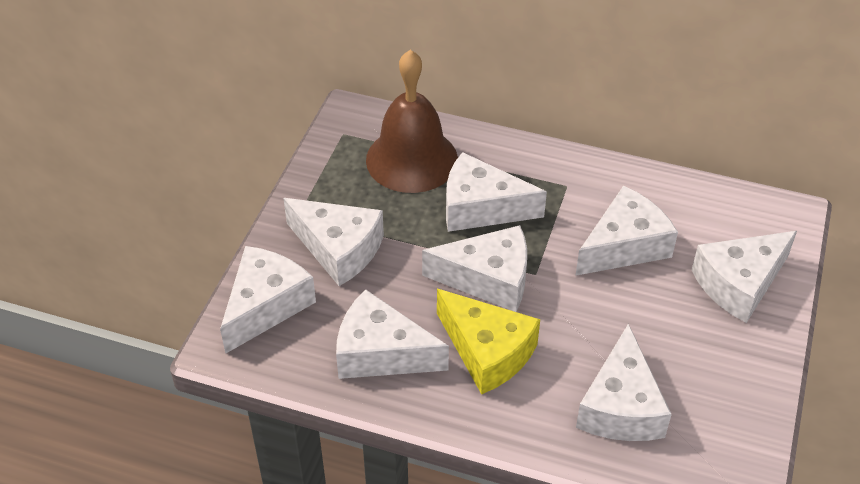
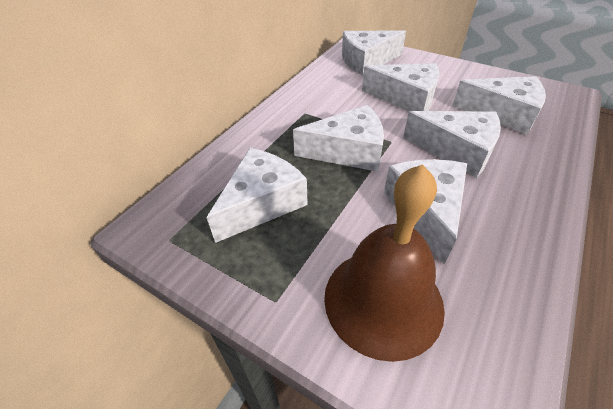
white cheese: [220,246,316,354] [283,198,384,286] [336,289,449,379] [422,225,527,312] [446,152,547,232] [575,185,678,276] [576,324,672,441] [692,231,797,323] = 8 -> [206,148,308,243] [293,105,384,172] [342,30,406,76] [362,63,439,112] [384,159,467,265] [403,111,501,178] [452,76,546,135] = 7
yellow cheese: [437,289,540,395] = 1 -> none = 0

